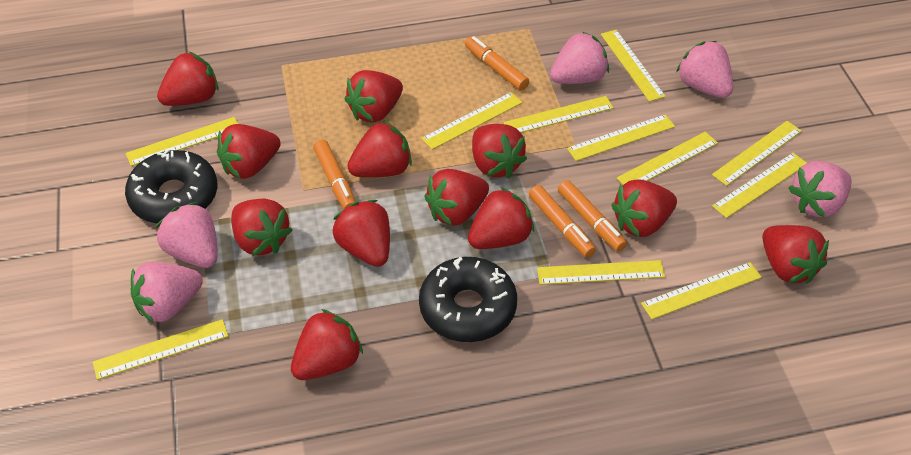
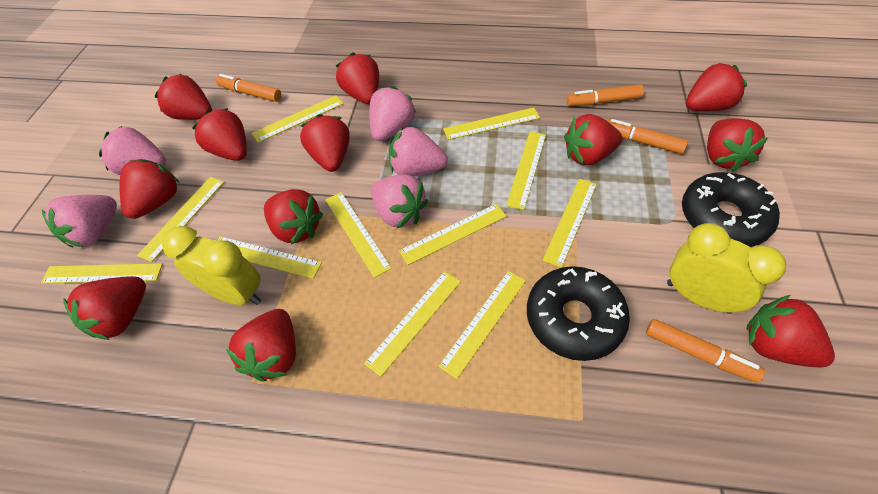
yellow clock: none = 0 -> [162,226,261,305] [667,223,786,314] = 2

